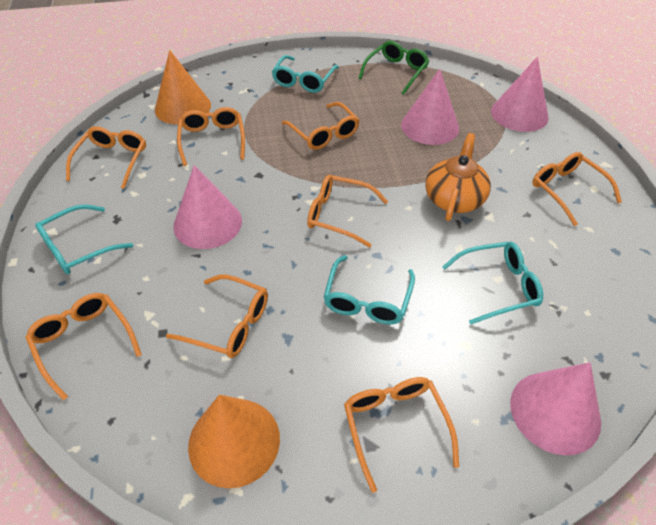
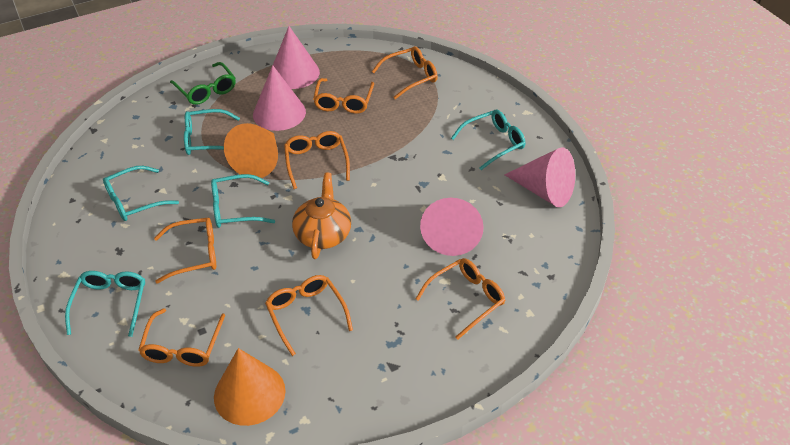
orange glasses: [25,293,142,401] [66,126,146,189] [166,275,268,358] [177,107,245,166] [282,102,359,150] [307,175,388,248] [344,377,459,493] [532,152,622,226] = 8 -> [138,308,225,367] [154,218,216,283] [265,275,353,356] [284,131,350,189] [313,78,374,114] [372,46,438,99] [416,258,506,340] = 7
turquoise glasses: [35,204,133,274] [272,55,339,93] [324,255,415,325] [442,242,543,325] = 4 -> [65,271,145,337] [103,166,179,221] [184,109,240,155] [211,174,275,228] [451,110,525,170] = 5

